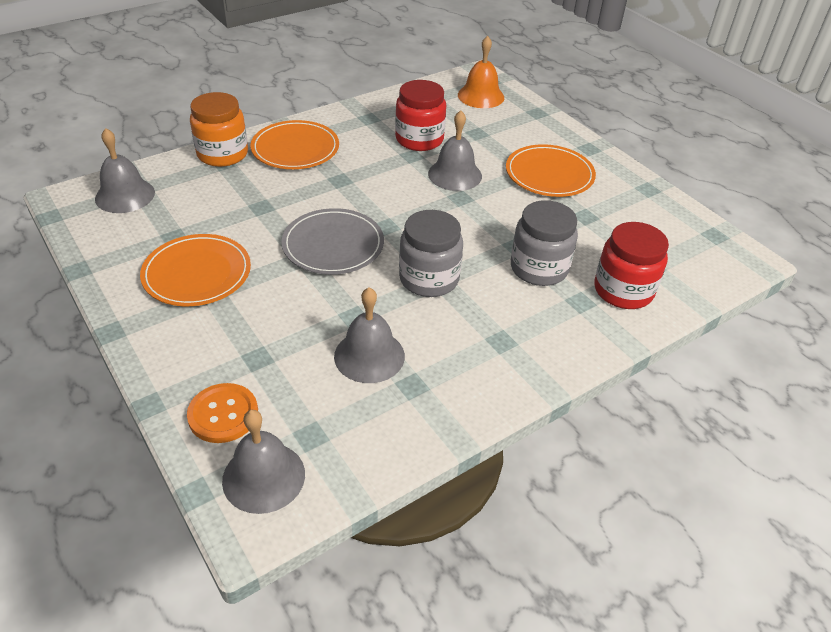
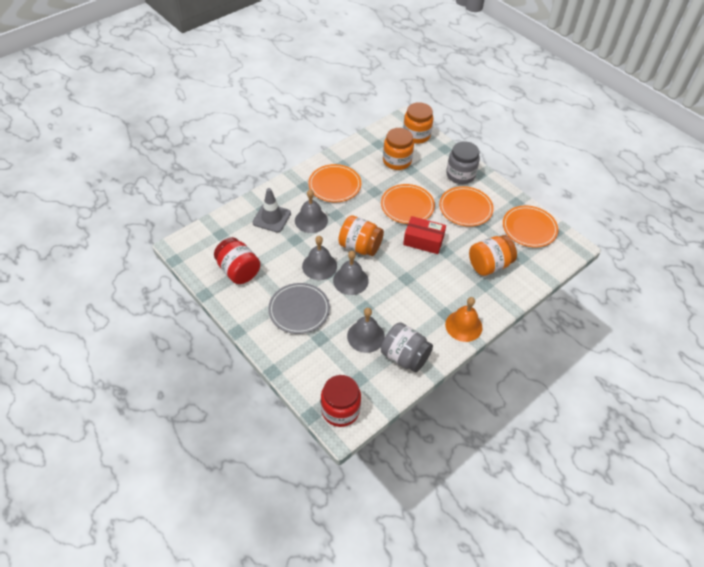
grey traffic cone: none = 0 -> [252,188,291,233] = 1
orange button: [187,383,258,443] = 1 -> none = 0
orange jar: [190,92,248,167] = 1 -> [338,215,384,256] [383,128,414,170] [403,102,433,144] [469,235,517,276] = 4
orange plate: [140,234,251,306] [251,120,339,169] [506,144,596,197] = 3 -> [308,164,361,202] [381,184,435,224] [439,186,494,227] [503,206,558,247] = 4
red box: none = 0 -> [403,216,446,254] = 1

